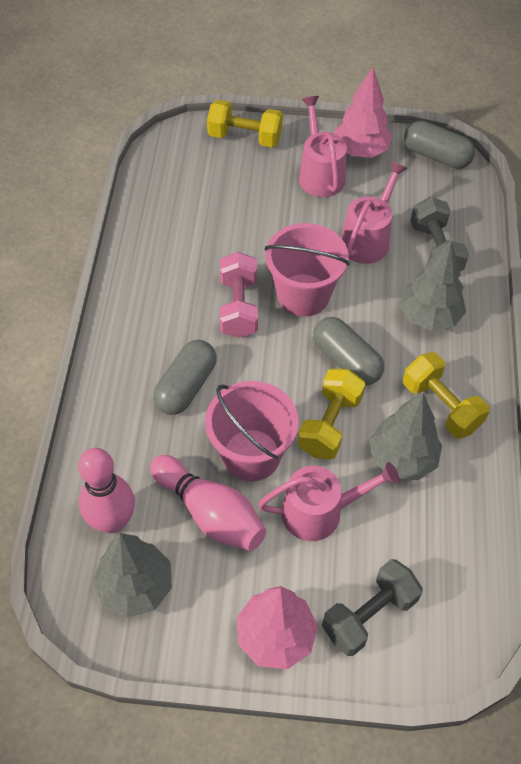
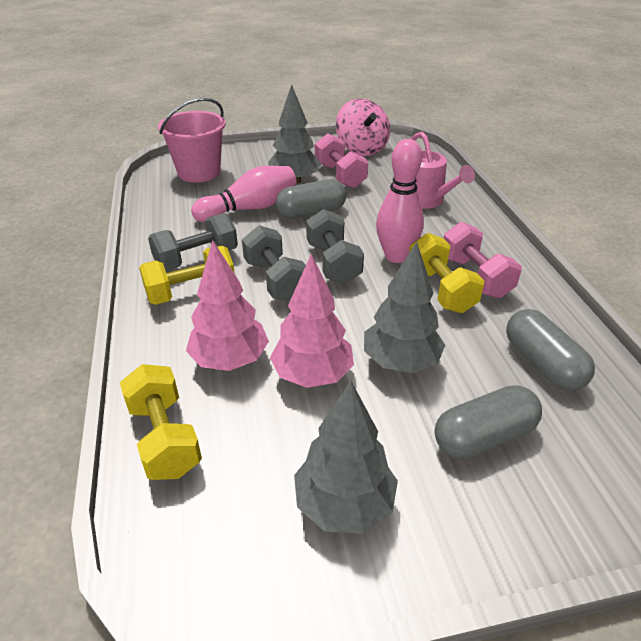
grey dumbbell: [322,559,423,656] [410,197,469,272] = 2 -> [148,213,238,271] [242,225,306,301] [306,209,364,284] = 3
pink bucket: [205,381,299,481] [265,223,350,317] = 2 -> [158,98,226,183] = 1
pink dumbbell: [220,252,258,338] = 1 -> [315,133,368,188] [444,222,522,298] = 2
pink spinning top: none = 0 -> [336,99,390,156] = 1
pink watering can: [258,462,399,541] [299,96,347,197] [341,161,408,264] = 3 -> [410,132,475,209] = 1

